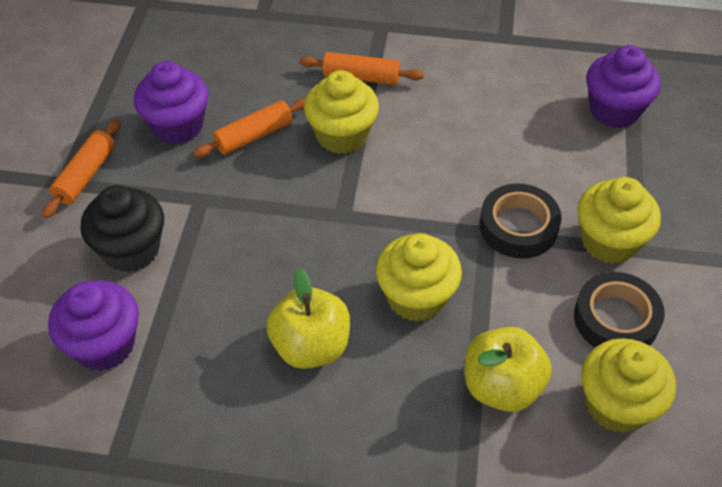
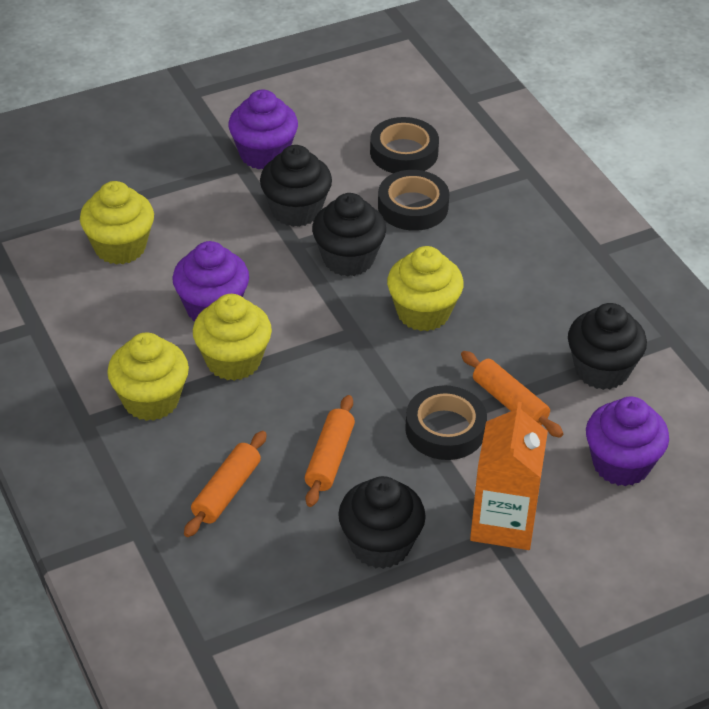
black cupcake: [80,185,164,272] = 1 -> [260,145,332,227] [312,193,386,277] [338,476,426,569] [568,303,647,390] = 4
black tape: [480,183,562,259] [574,272,665,347] = 2 -> [370,117,439,173] [378,170,449,231] [405,385,487,460] = 3
orange carton: none = 0 -> [470,402,548,550] = 1
yellow apple: [266,268,350,369] [465,327,552,412] = 2 -> none = 0

